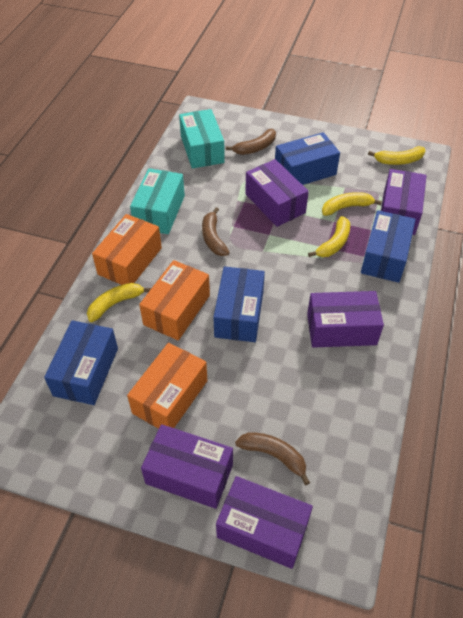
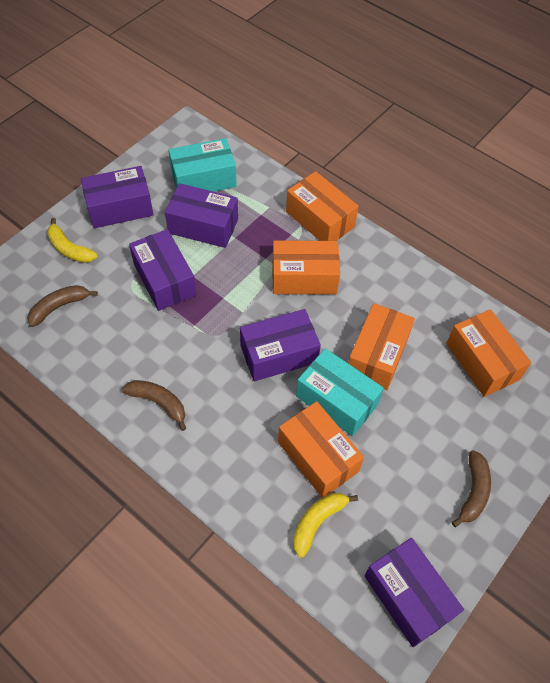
blue box: [44,320,118,405] [213,267,265,342] [275,132,340,185] [361,210,416,283] = 4 -> none = 0
orange box: [92,214,162,285] [127,343,208,429] [139,260,210,340] = 3 -> [272,240,340,294] [278,401,364,498] [286,171,359,241] [348,303,415,390] [446,309,531,397] = 5
yellow banana: [87,283,151,322] [308,216,350,257] [322,192,382,216] [368,146,425,165] = 4 -> [47,218,98,263] [293,493,358,558] = 2

